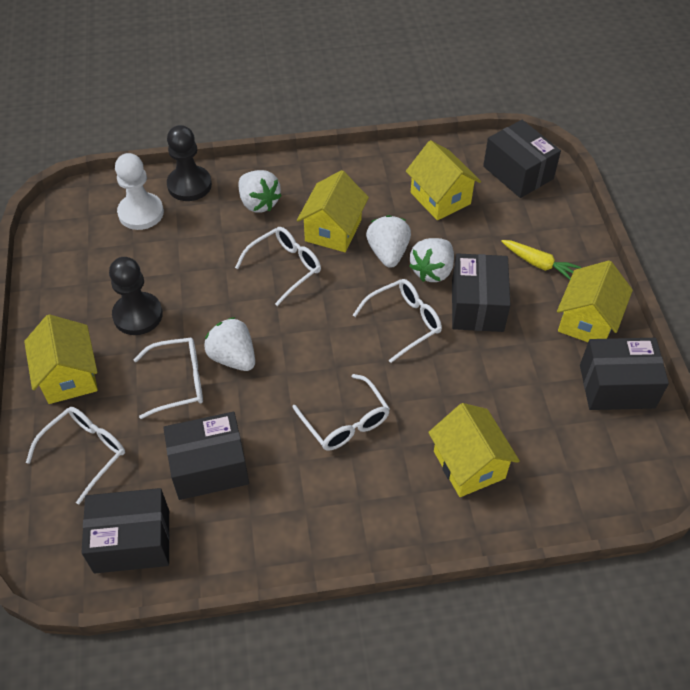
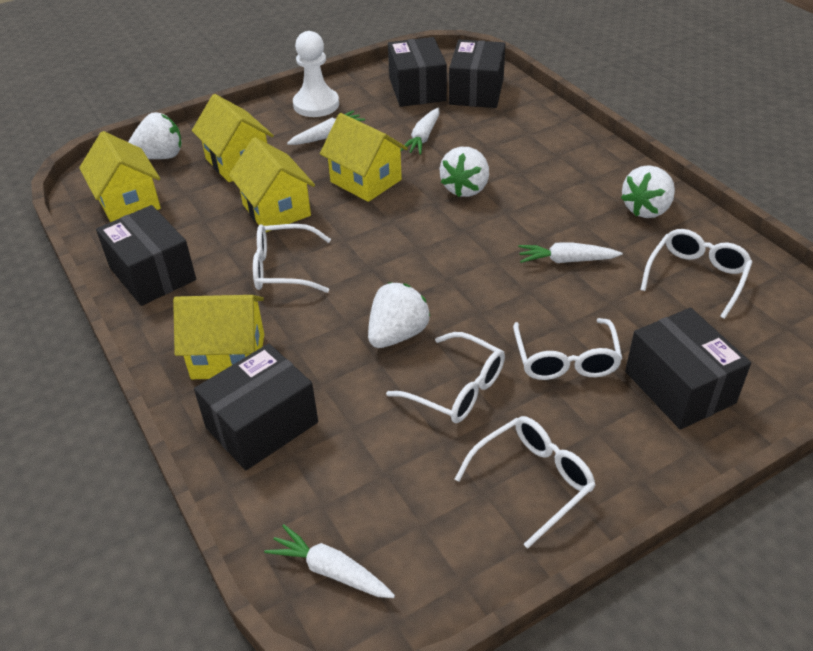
black pawn: [109,257,163,335] [167,125,212,201] = 2 -> none = 0
white carrot: none = 0 -> [264,524,395,598] [287,110,365,145] [400,108,440,155] [518,242,622,263] = 4
yellow carrot: [501,240,581,280] = 1 -> none = 0

